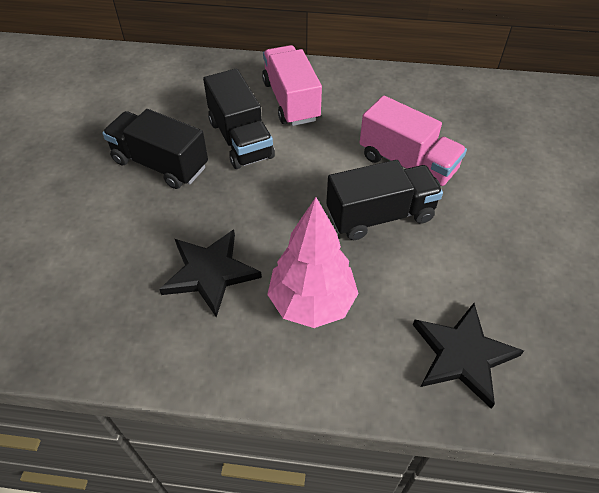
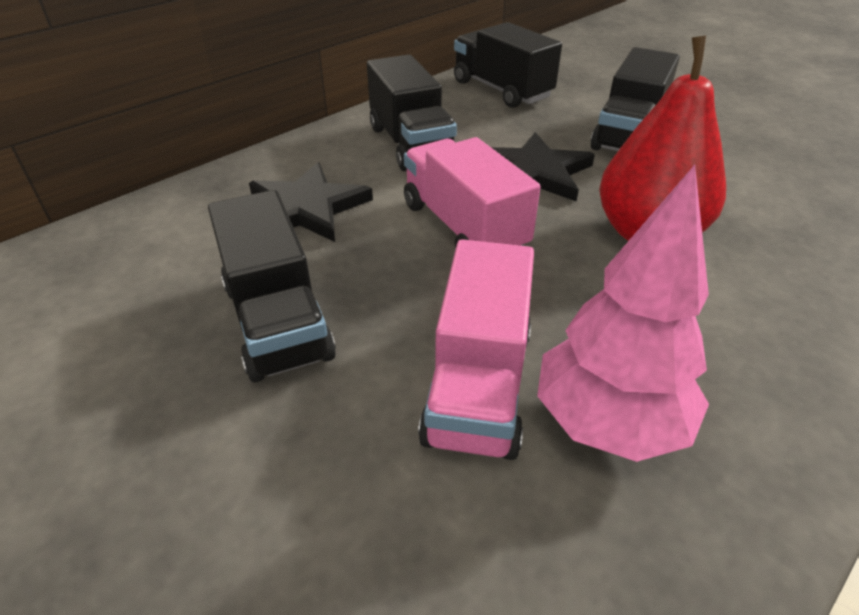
black truck: [102,109,208,189] [203,69,275,169] [326,160,443,240] = 3 -> [208,190,336,382] [367,55,457,171] [454,22,562,108] [591,47,680,151] = 4
red pear: none = 0 -> [599,36,726,241] = 1

